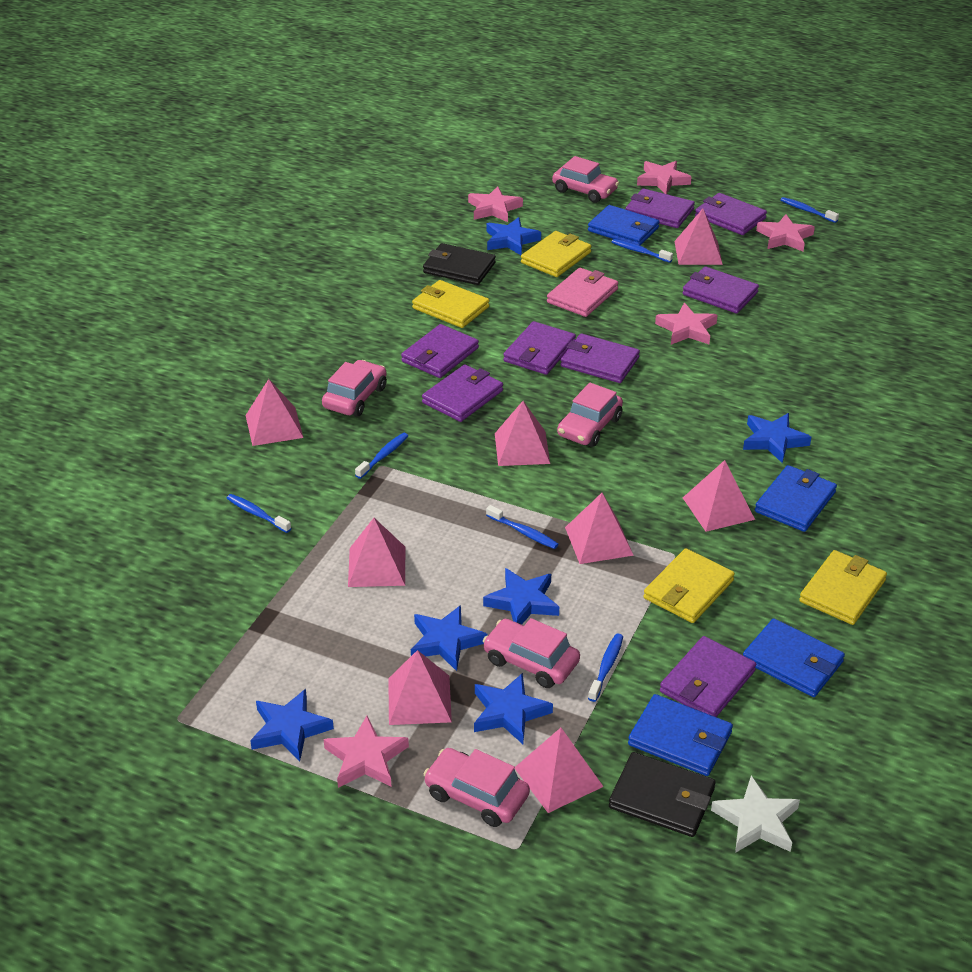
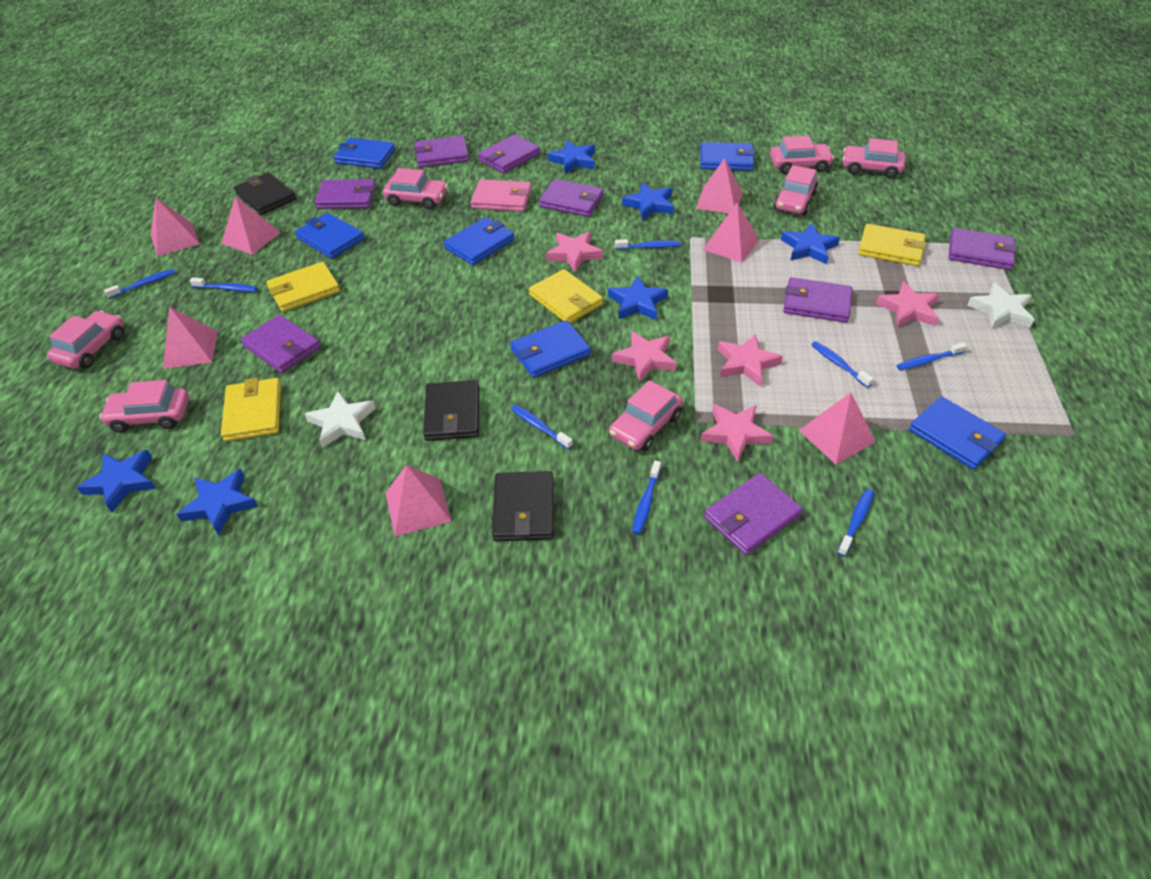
black wallet: [423,243,496,285] [609,752,716,837] = 2 -> [234,172,296,215] [423,380,479,441] [492,471,554,541] = 3
blue toothbrush: [226,494,291,533] [355,433,408,479] [486,505,559,549] [588,634,623,702] [612,239,673,263] [780,197,839,223] = 6 -> [104,269,175,299] [190,277,257,292] [511,405,573,449] [615,239,680,250] [632,460,661,534] [811,341,874,388] [837,489,874,556] [897,342,967,370] = 8
blue wallet: [588,205,660,246] [628,694,733,776] [743,618,845,697] [755,465,837,532] = 4 -> [295,213,365,259] [334,138,395,169] [444,217,515,265] [510,320,591,378] [701,142,755,171] [909,396,1006,470] = 6
pink car: [322,360,387,417] [424,748,530,827] [483,618,580,688] [552,156,619,203] [557,383,623,447] = 5 -> [47,311,124,369] [99,380,189,433] [383,168,448,209] [609,380,683,451] [770,135,834,174] [774,165,818,215] [843,138,905,178] = 7
pink pyramid: [245,379,303,446] [348,518,405,587] [388,650,452,725] [495,401,550,466] [515,728,604,813] [565,493,634,564] [674,209,723,265] [683,460,755,532] = 8 -> [151,198,200,256] [163,307,218,369] [221,196,281,255] [385,465,452,537] [696,158,743,214] [703,202,759,263] [799,393,876,464] = 7
white star: [711,775,800,853] = 1 -> [305,391,376,448] [967,282,1035,328] = 2

